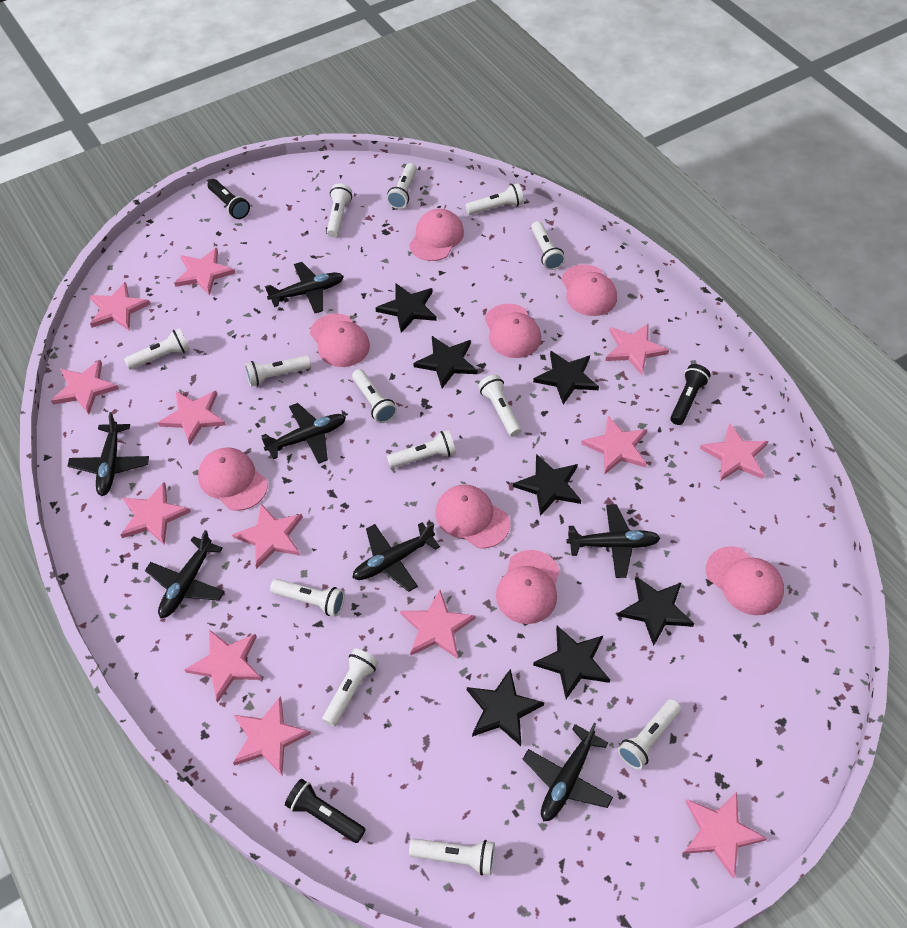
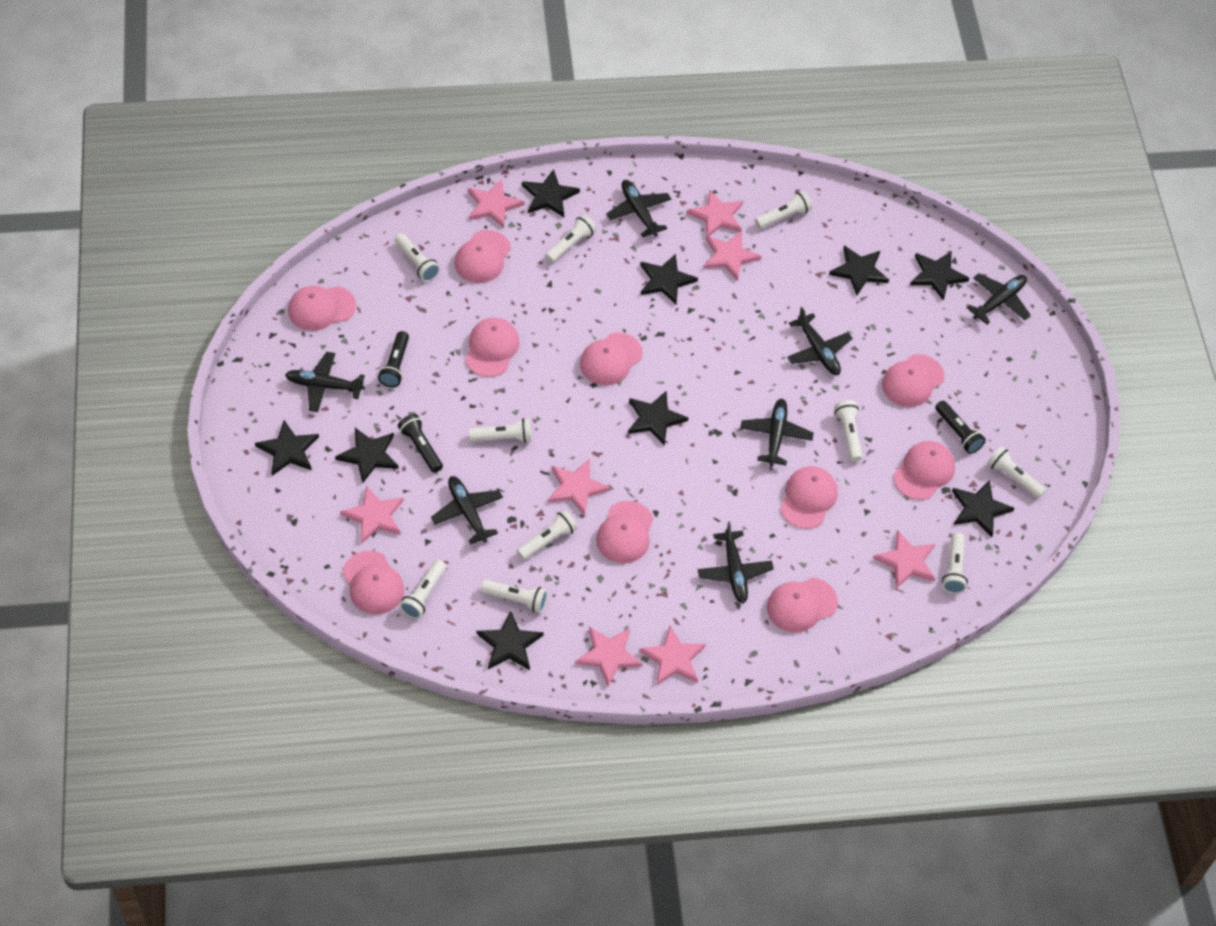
black star: [376,283,437,333] [413,336,478,388] [467,669,544,746] [513,454,581,516] [533,351,599,405] [533,626,610,699] [618,576,695,646] = 7 -> [255,420,319,476] [335,428,399,484] [476,611,544,670] [522,169,580,217] [628,390,688,446] [640,254,698,304] [829,246,889,295] [910,251,969,300] [952,480,1014,537] = 9
pink cap: [198,447,268,511] [310,313,370,367] [409,209,464,261] [436,485,510,549] [485,304,541,358] [496,550,560,624] [561,264,617,316] [706,546,784,615] = 8 -> [288,286,356,331] [342,551,404,615] [454,230,511,283] [465,318,520,377] [580,332,643,385] [596,501,653,563] [767,578,838,633] [780,466,838,529] [882,354,945,407] [894,441,955,500] = 10
pink star: [51,360,119,415] [89,282,151,330] [121,482,191,545] [158,391,226,445] [174,248,236,296] [184,629,262,703] [232,504,303,569] [233,696,311,775] [400,590,476,659] [581,416,647,474] [605,324,669,375] [683,792,767,879] [700,424,768,481] = 13 -> [340,485,404,544] [468,179,524,228] [548,459,611,516] [575,627,643,687] [639,626,706,686] [686,190,743,236] [703,231,762,281] [873,530,935,589] = 8
white flashlight: [124,328,190,370] [245,355,311,386] [270,579,345,617] [322,649,378,727] [327,183,352,237] [352,369,397,423] [387,163,417,209] [387,430,456,468] [409,838,495,876] [465,183,524,215] [478,375,522,437] [531,221,565,270] [618,699,681,769] = 13 -> [395,233,440,282] [400,560,446,619] [469,418,532,443] [481,580,548,613] [517,510,577,560] [545,214,596,263] [755,191,812,229] [834,400,863,462] [942,533,968,594] [987,446,1046,499] = 10

